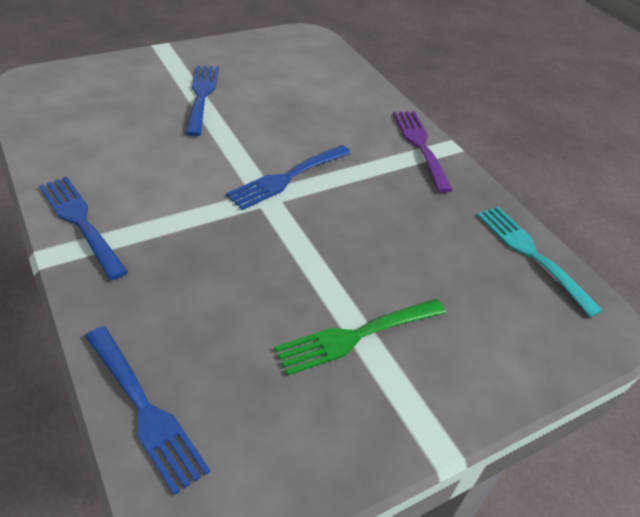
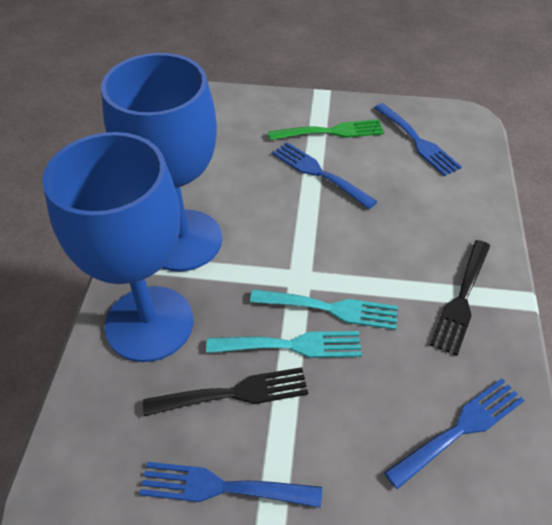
black fork: none = 0 -> [143,367,308,416] [430,240,490,356] = 2
blue goblet: none = 0 -> [42,132,193,362] [101,53,222,272] = 2
purple fork: [393,111,453,193] = 1 -> none = 0
turquoise fork: [477,206,603,317] = 1 -> [206,331,362,358] [250,289,398,330] = 2

